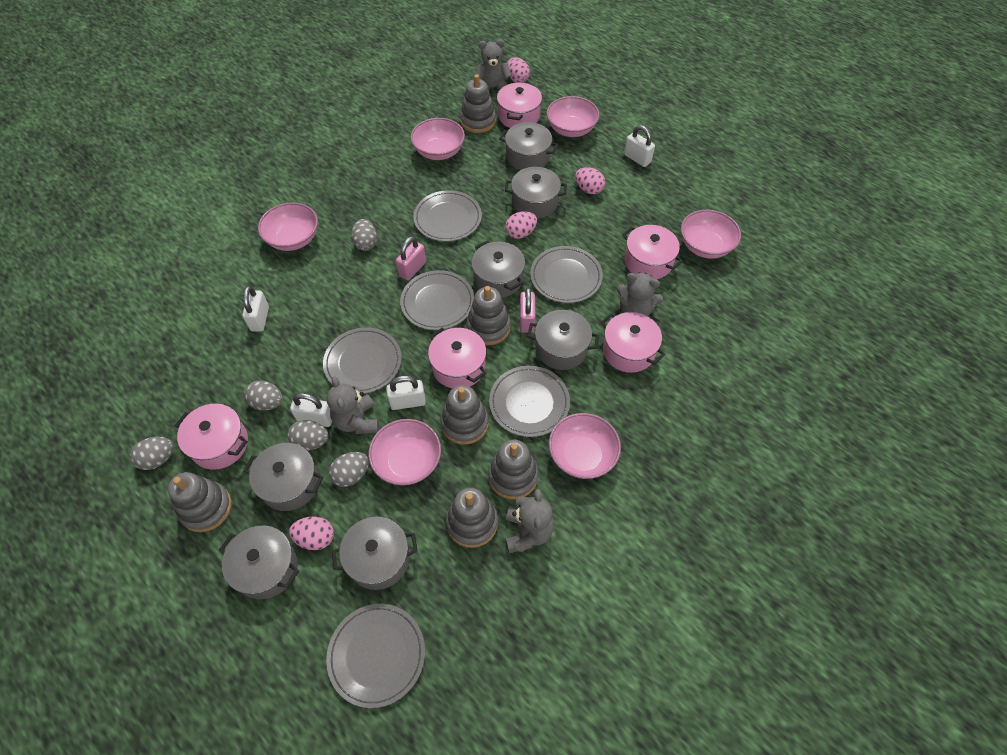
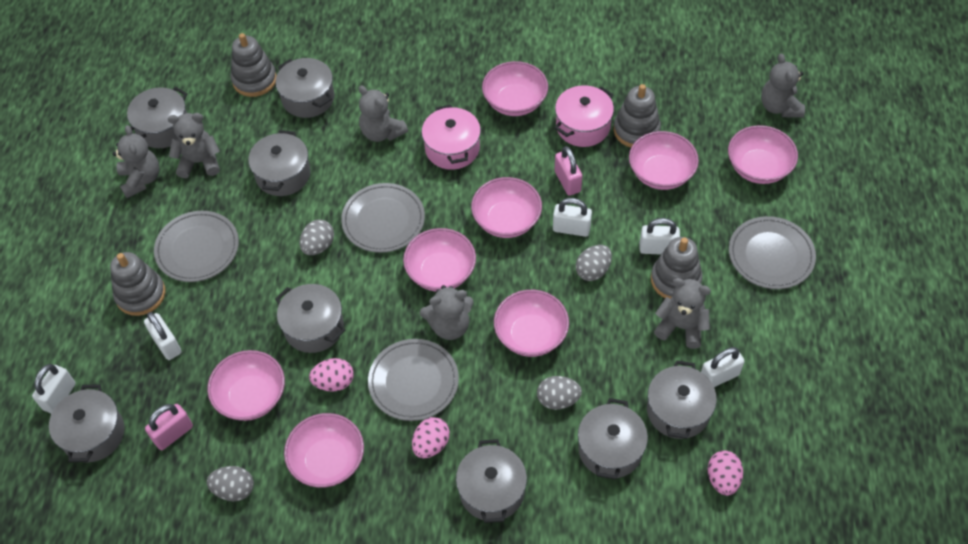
grey egg: [130,437,174,470] [244,381,283,410] [287,420,329,451] [329,452,369,487] [351,219,377,251] = 5 -> [207,466,254,502] [300,220,334,255] [537,376,582,410] [576,245,612,281] = 4
grey plate: [323,327,402,394] [326,604,425,708] [400,270,474,330] [413,190,482,242] [489,366,570,437] [530,246,603,303] = 6 -> [154,211,239,282] [341,183,425,253] [368,339,459,421] [729,216,816,289] = 4
grey pot: [219,526,299,599] [244,443,323,511] [332,517,418,590] [471,241,525,298] [499,122,558,170] [505,167,567,218] [527,310,599,370] = 7 -> [49,384,124,462] [127,87,188,148] [248,130,311,196] [275,58,334,118] [275,284,345,353] [456,439,527,523] [578,398,648,480] [647,360,717,439] = 8
grey stacking toy: [168,472,232,532] [440,385,488,445] [446,488,498,548] [460,74,496,133] [466,286,511,345] [488,440,538,499] = 6 -> [110,252,166,316] [231,33,277,97] [614,84,661,148] [651,237,703,299] = 4
grey teddy bear: [327,377,379,434] [476,39,512,90] [505,489,554,553] [617,272,663,316] = 4 -> [113,125,159,198] [168,113,220,178] [359,86,408,142] [420,285,474,340] [654,278,711,349] [761,53,805,118] = 6
pink bowl: [258,202,318,251] [368,419,441,486] [411,118,465,160] [547,96,599,137] [549,413,621,479] [681,210,741,259] = 6 -> [207,350,285,421] [284,413,364,488] [403,228,476,292] [471,177,542,238] [482,61,548,116] [494,290,569,357] [629,131,699,190] [728,125,798,184] = 8
pink egg: [289,516,334,550] [505,211,537,239] [507,57,530,83] [575,167,605,194] = 4 -> [309,358,354,392] [412,417,450,458] [708,451,743,496] = 3
pink pot: [175,404,248,470] [428,328,486,389] [497,82,542,128] [601,312,665,373] [622,225,683,279] = 5 -> [422,104,481,170] [554,85,614,147] = 2
white padlock: [242,286,269,331] [290,393,332,427] [386,375,426,410] [624,125,655,167] = 4 -> [32,364,76,414] [144,312,181,360] [553,198,592,237] [640,218,680,254] [701,347,745,387] = 5

